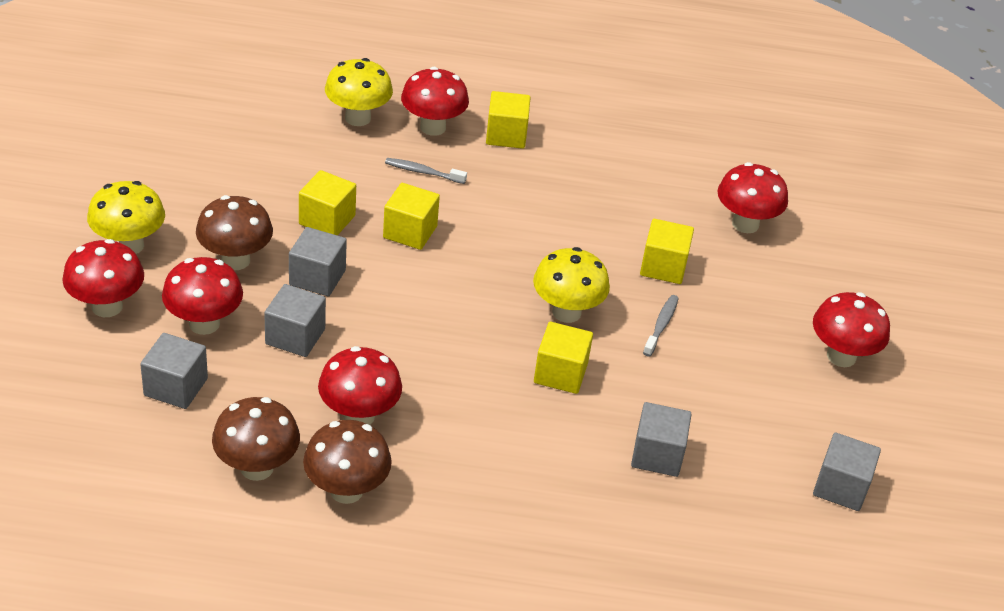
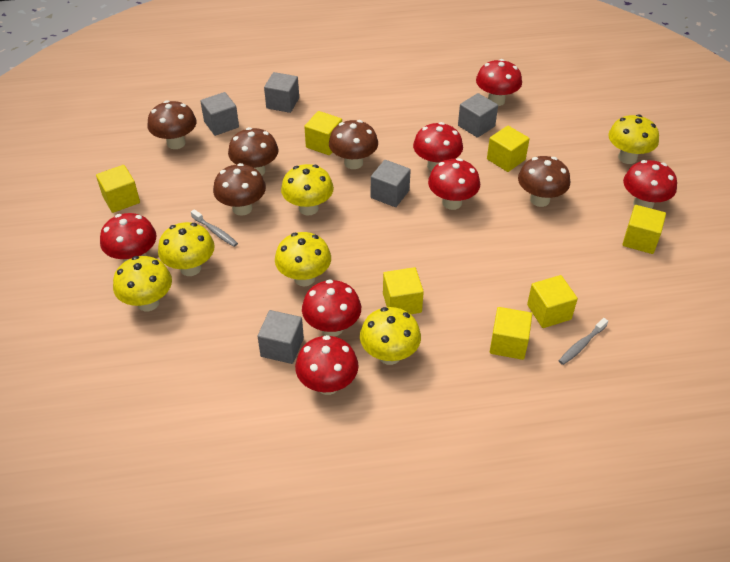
brown mushroom: [196,195,273,270] [212,397,300,481] [303,420,392,504] = 3 -> [148,100,197,149] [213,163,266,216] [228,127,278,175] [329,120,378,169] [518,156,570,207] = 5
red mushroom: [62,239,144,317] [162,257,243,335] [318,346,402,425] [401,67,469,136] [718,162,788,233] [813,292,890,367] = 6 -> [100,213,157,262] [295,335,358,395] [302,279,361,337] [413,122,463,171] [428,158,480,210] [476,59,522,106] [623,160,677,209] = 7
yellow cube: [299,170,356,235] [383,183,440,250] [486,91,531,149] [534,322,593,394] [640,219,694,284] = 5 -> [96,165,140,213] [304,111,342,155] [383,267,424,314] [487,126,529,172] [490,307,532,360] [527,275,578,328] [622,205,666,254] = 7
yellow mushroom: [87,181,165,254] [325,58,393,126] [533,247,610,323] = 3 -> [113,256,172,311] [158,222,215,276] [275,232,331,286] [281,164,334,216] [360,307,421,365] [608,114,659,164] = 6

